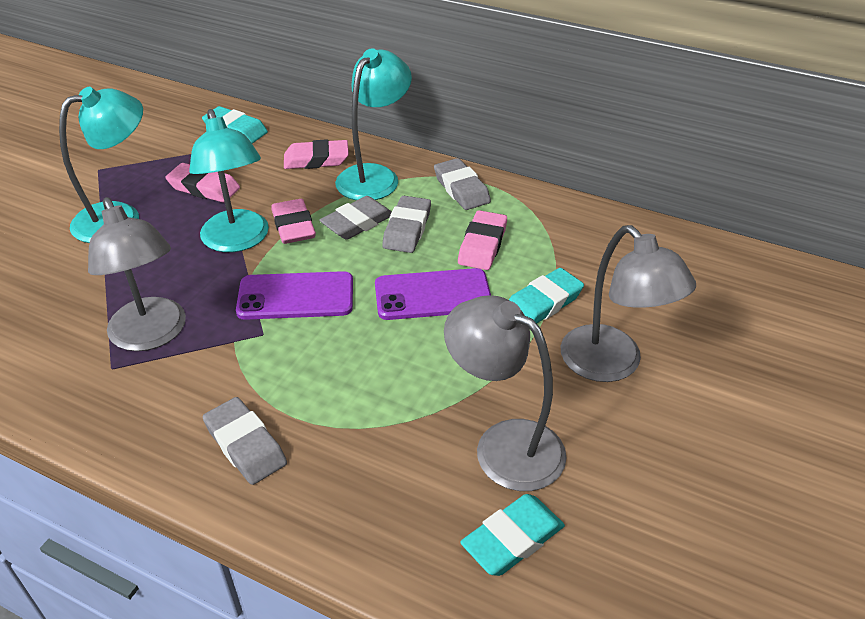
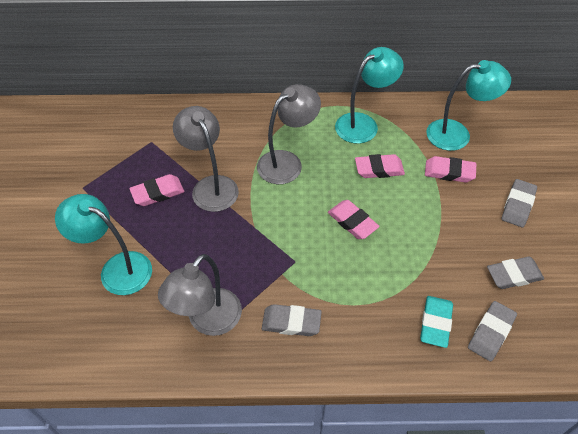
purple phone: [236,271,353,320] [375,268,491,320] = 2 -> none = 0
turquoise eraser: [202,106,268,144] [460,494,565,576] [509,268,584,324] = 3 -> [420,296,453,348] = 1

